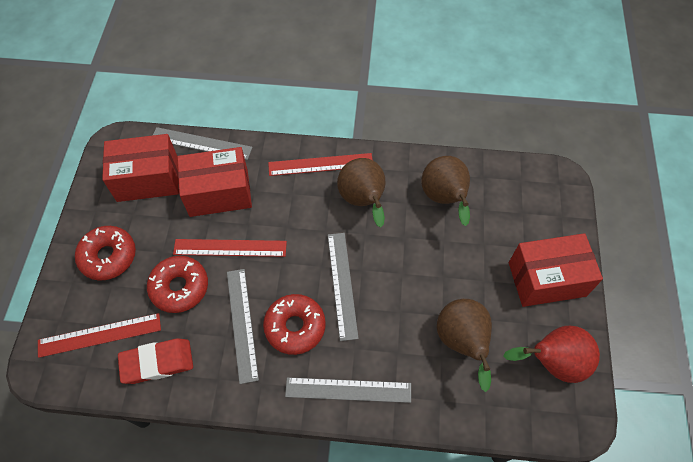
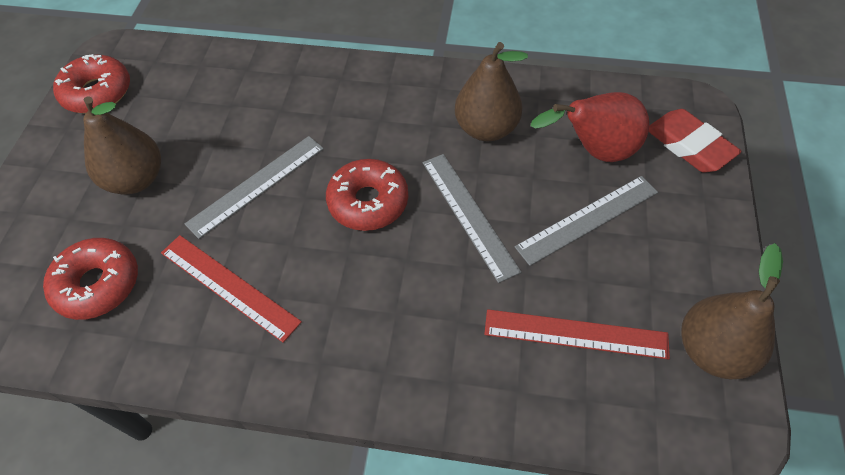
grey ruler: [152,127,252,160] [227,269,259,384] [285,377,411,403] [328,233,359,341] = 4 -> [185,136,324,239] [423,154,521,283] [515,176,658,266] = 3
red box: [102,134,179,202] [177,147,252,217] [509,233,603,307] = 3 -> none = 0
red ruler: [38,313,161,358] [173,239,287,257] [268,153,372,176] = 3 -> [161,235,302,343] [484,309,670,359] = 2

